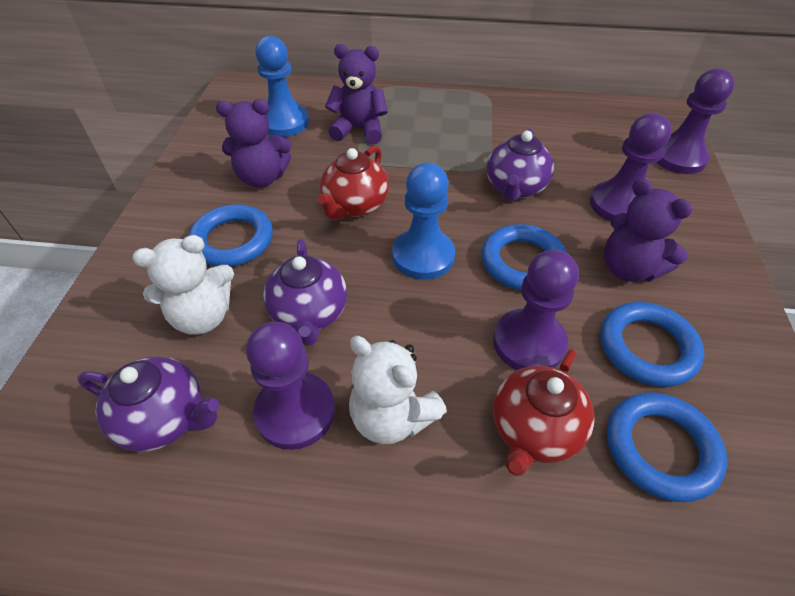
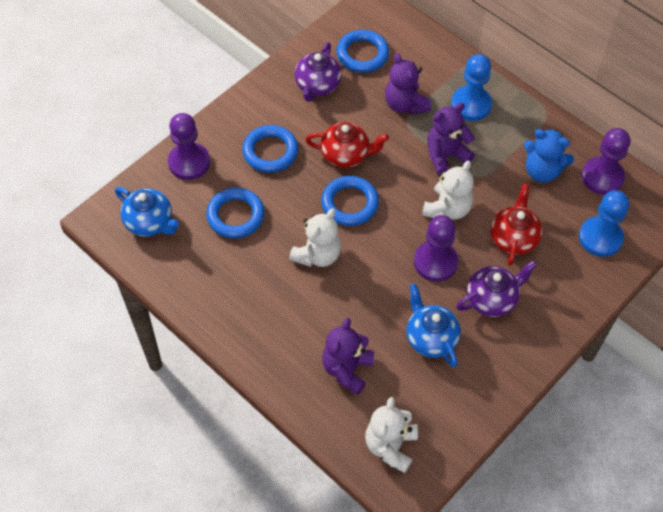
blue teapot: none = 0 -> [115,187,179,237] [406,284,461,367] = 2
blue teddy bear: none = 0 -> [524,129,574,183] = 1
purple pawn: [246,322,335,450] [493,249,579,370] [590,113,672,222] [656,68,735,174] = 4 -> [168,113,210,180] [414,215,458,282] [582,128,630,195] = 3
purple teapot: [77,357,219,452] [263,239,347,346] [486,129,554,201] = 3 -> [295,42,341,102] [456,261,537,317] = 2
white teddy bear: [132,235,234,335] [349,336,447,444] = 2 -> [289,208,341,267] [365,397,418,473] [422,161,474,220] = 3

